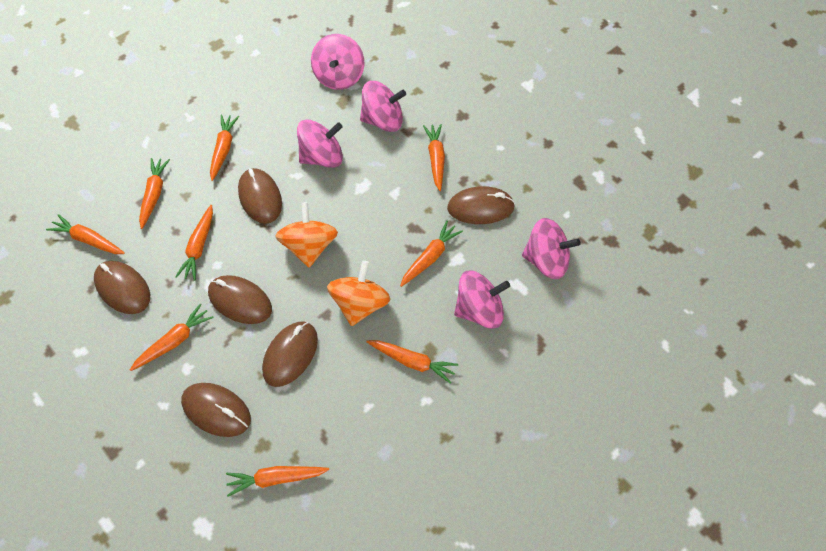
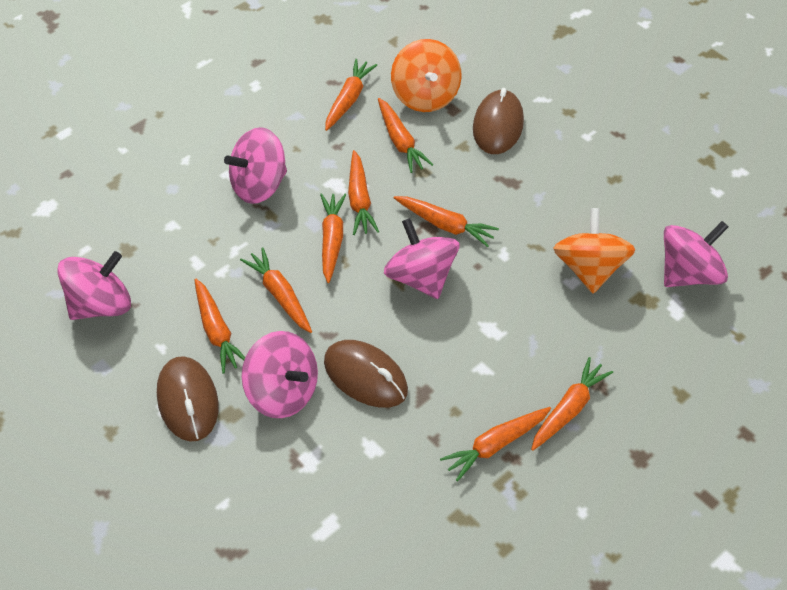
brown mouse: [94,261,150,314] [181,383,251,437] [208,275,272,324] [238,168,282,224] [262,321,318,387] [447,186,515,224] = 6 -> [157,356,219,442] [324,340,408,408] [473,88,524,154] = 3

